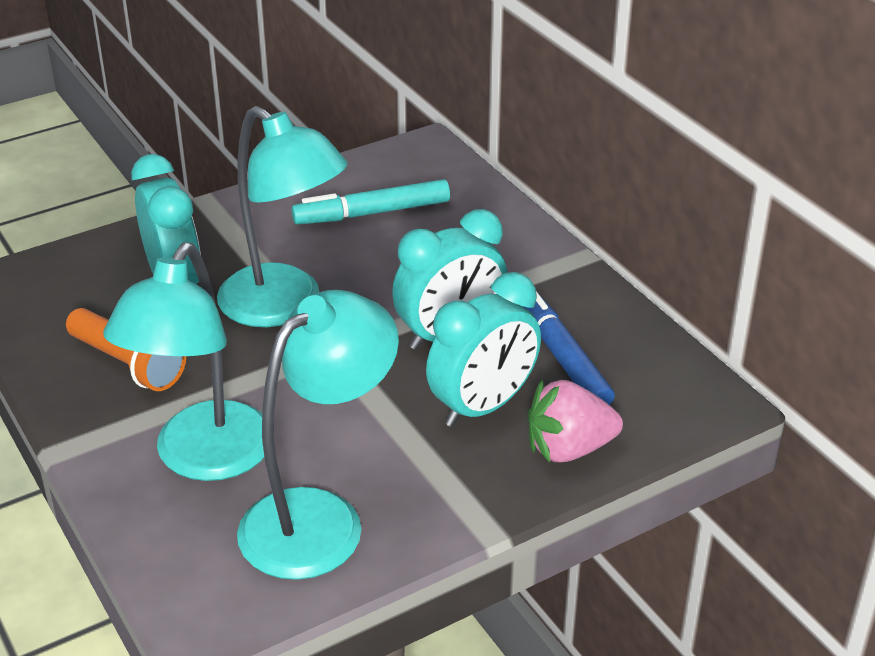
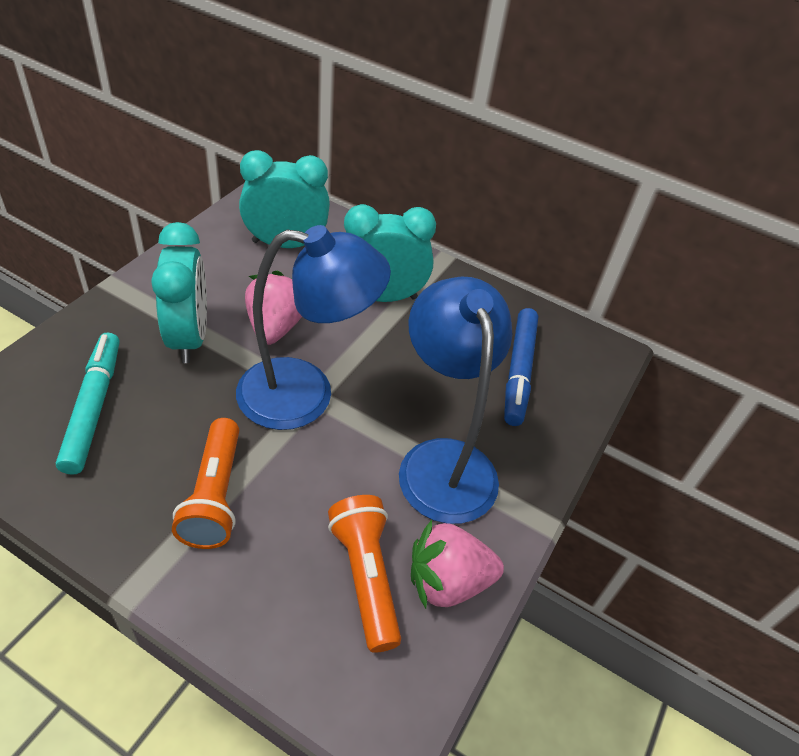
blue lamp: none = 0 -> [236,225,391,430] [399,277,513,524] = 2
orange flashlight: [66,308,186,391] = 1 -> [172,418,239,549] [328,495,401,653] = 2
pink strawberry: [527,380,623,463] = 1 -> [245,271,302,345] [411,520,504,609] = 2
turquoise lamp: [103,242,264,481] [217,106,348,327] [237,290,399,580] = 3 -> none = 0

